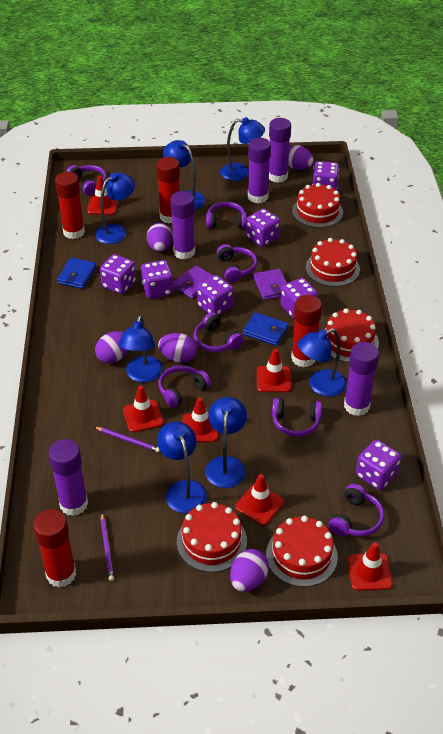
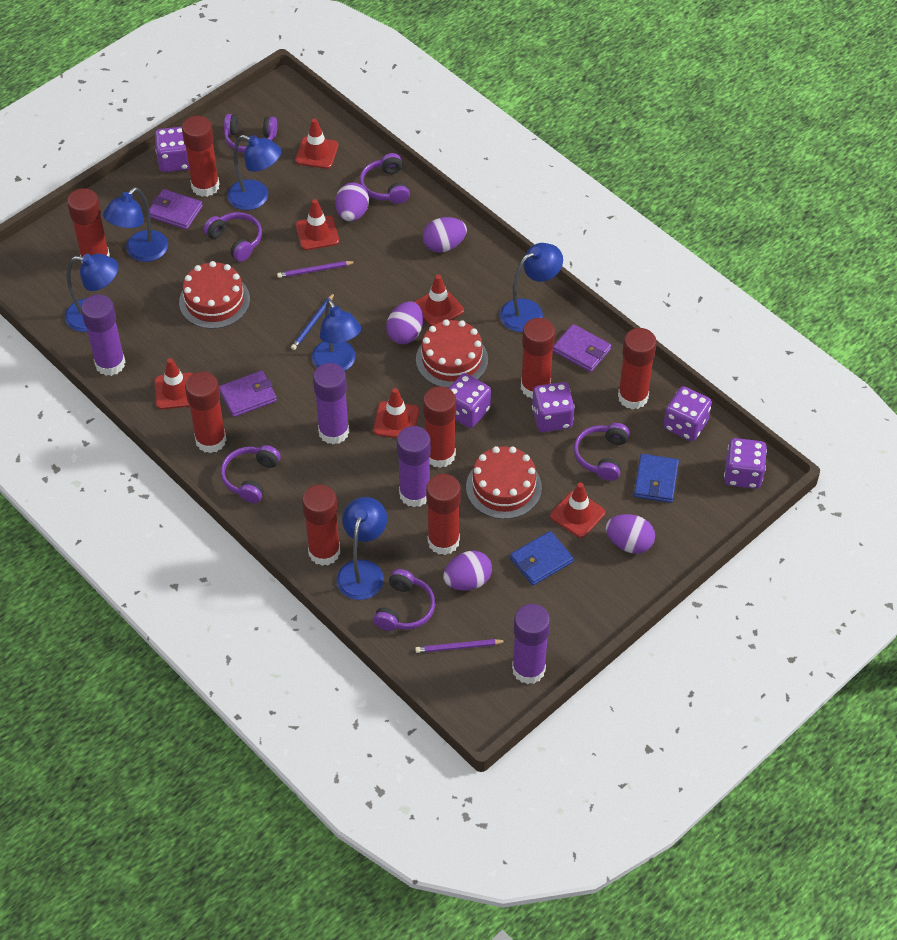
blue lamp: [95,172,135,244] [119,315,163,382] [157,422,207,513] [163,140,206,209] [205,397,247,488] [220,117,265,181] [298,328,347,397] = 7 -> [65,254,119,332] [103,187,168,262] [227,135,281,210] [312,299,361,371] [336,497,387,600] [500,243,563,332] = 6
blue pencil: none = 0 -> [291,293,335,350] = 1
purple dice: [100,254,136,294] [141,260,173,299] [197,275,234,315] [246,208,280,247] [280,278,317,319] [312,161,339,190] [356,440,401,490] = 7 -> [155,127,189,172] [448,373,491,428] [532,382,575,432] [663,386,712,441] [724,438,767,489] = 5
purple glue stick: [48,439,88,516] [170,191,195,259] [248,138,271,204] [269,118,291,183] [344,342,379,416] = 5 -> [81,294,125,376] [313,363,349,445] [397,426,431,507] [512,604,550,684] = 4
purple headphones: [66,165,107,196] [158,365,211,408] [194,312,243,352] [206,202,247,228] [216,244,257,282] [272,398,322,437] [329,484,384,537] = 7 -> [204,212,262,262] [221,445,281,503] [224,114,277,153] [360,153,410,204] [373,569,435,631] [574,423,630,481] = 6
purple wallet: [173,265,214,299] [253,269,287,300] = 2 -> [150,189,203,230] [219,371,277,417] [553,324,611,372] = 3
red cake: [177,502,247,572] [266,516,338,587] [292,183,343,228] [306,238,360,287] [324,308,379,362] = 5 -> [179,261,250,329] [416,319,488,388] [466,446,542,519] = 3
red glue stick: [33,509,76,588] [55,172,85,239] [156,157,180,223] [291,295,322,367] = 4 -> [67,188,110,263] [182,116,220,197] [185,372,226,453] [302,485,340,566] [423,386,456,468] [426,474,461,555] [521,318,555,399] [618,328,657,410] = 8

